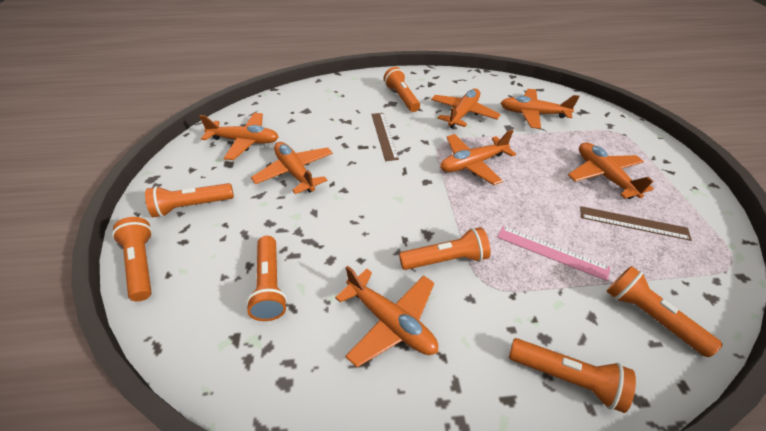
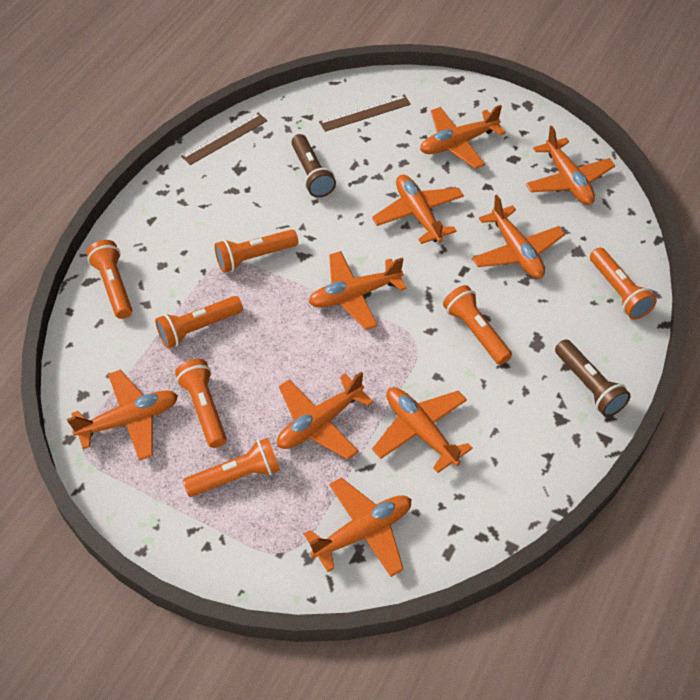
brown flashlight: none = 0 -> [291,134,336,198] [555,339,631,417] = 2
orange plane: [199,113,279,160] [251,142,333,194] [335,265,438,368] [431,89,501,128] [440,130,516,185] [501,89,580,129] [568,143,654,199] = 7 -> [67,369,178,461] [277,371,373,460] [304,477,411,577] [309,251,407,330] [372,174,464,244] [372,387,473,473] [420,105,506,169] [472,195,565,279] [526,126,615,205] = 9
pink ruler: [497,226,610,281] = 1 -> none = 0

